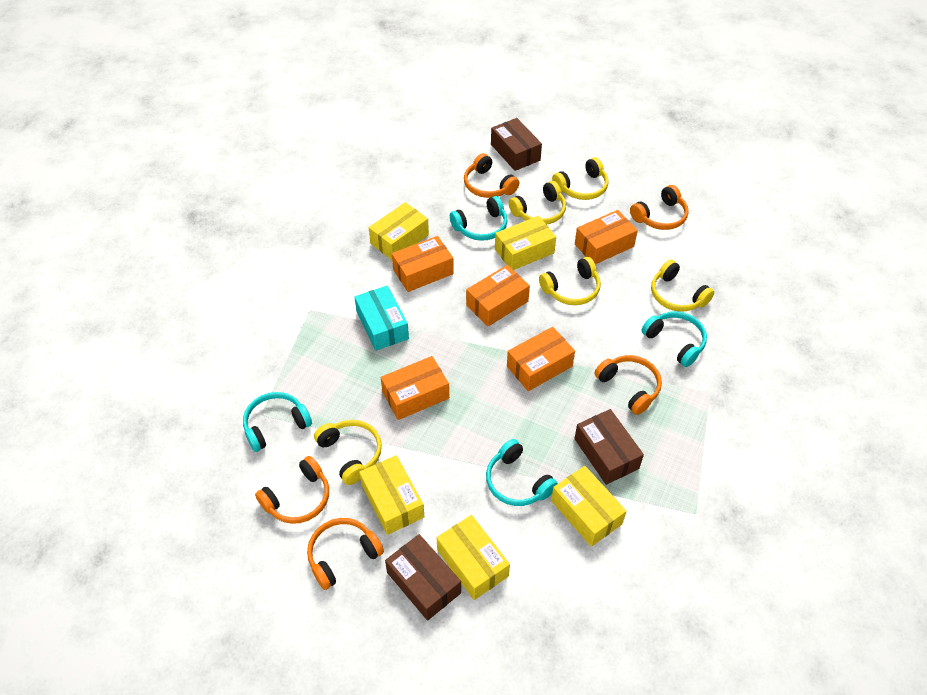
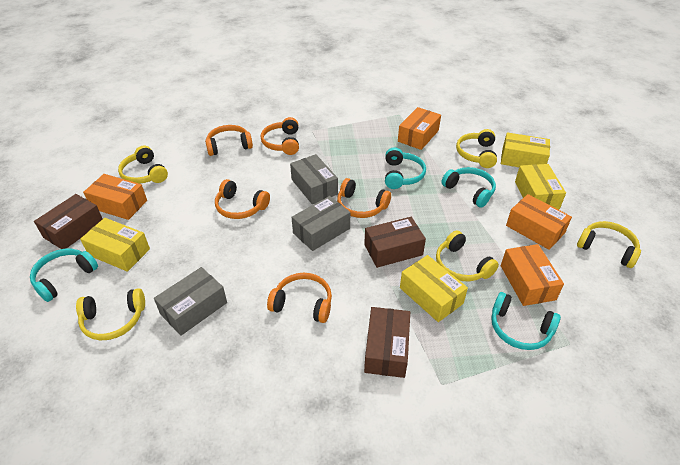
grey box: none = 0 -> [154,267,227,336] [290,154,338,204] [292,196,350,251] = 3
orange box: [381,356,449,420] [392,236,454,292] [466,265,530,326] [507,327,575,391] [575,210,638,264] = 5 -> [83,174,147,220] [398,107,441,150] [501,244,564,306] [506,194,572,250] = 4
turquoise box: [354,285,409,351] = 1 -> none = 0
yellow box: [359,455,424,535] [369,202,429,260] [437,515,510,600] [495,216,556,270] [551,466,627,547] = 5 -> [80,218,150,272] [400,255,468,322] [501,132,550,167] [515,164,566,209] = 4

